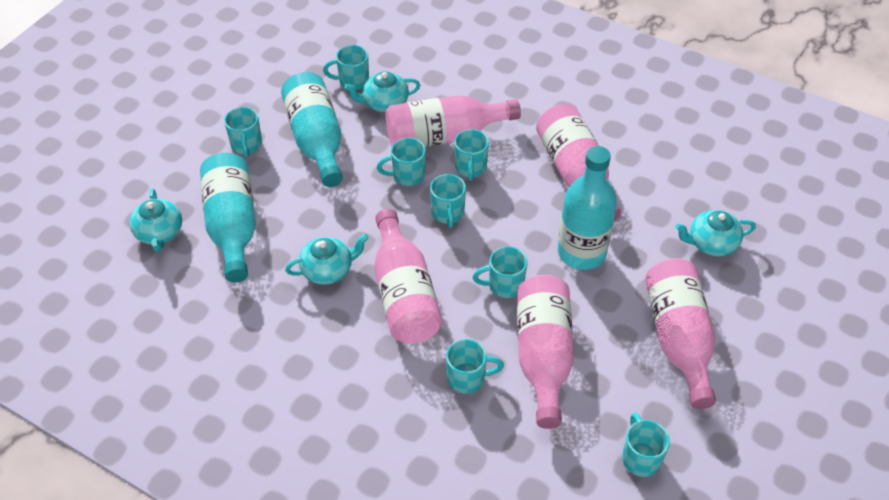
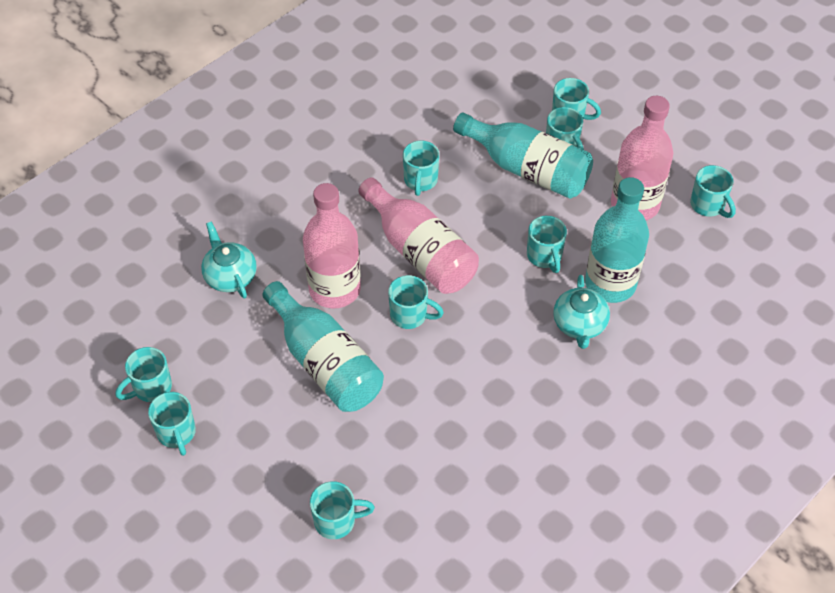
pink bottle: [374,209,442,344] [386,95,521,147] [517,275,574,429] [536,104,621,221] [645,258,716,409] = 5 -> [303,183,361,309] [358,177,479,294] [611,96,673,220] = 3
turquoise mug: [224,107,262,157] [323,45,369,90] [377,138,426,186] [430,174,466,228] [446,339,504,394] [454,129,489,181] [473,246,528,298] [622,412,670,477] = 8 -> [115,347,172,402] [148,392,196,456] [310,481,375,539] [388,275,444,329] [403,141,439,196] [527,216,567,273] [546,107,584,150] [552,78,601,120] [690,165,736,218] = 9
turquoise teapot: [129,189,182,252] [285,234,369,285] [344,71,420,112] [675,210,756,256] = 4 -> [201,222,257,298] [553,275,610,349] = 2

